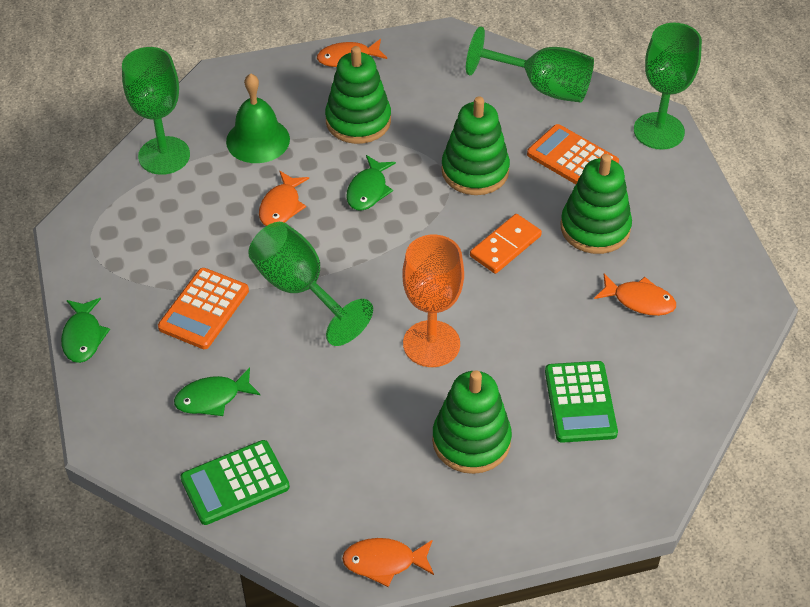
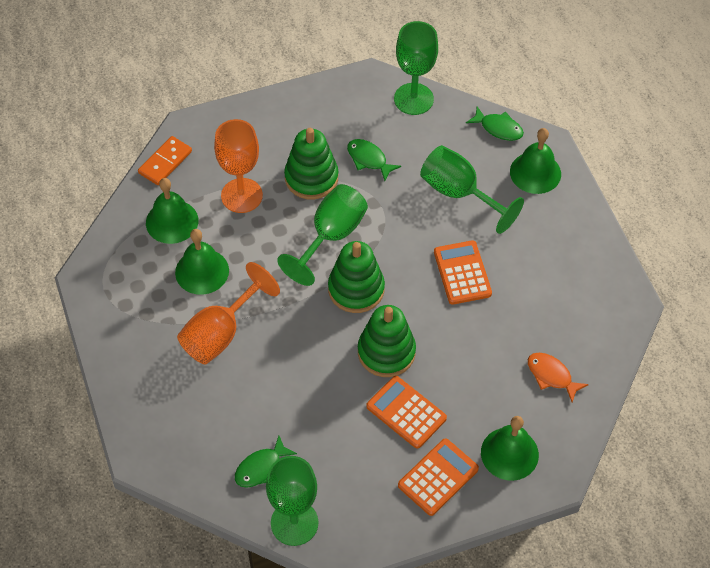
green bell: [226,73,290,163] = 1 -> [146,178,198,244] [175,229,229,295] [481,416,539,481] [510,128,561,194] = 4
green calculator: [180,440,290,525] [545,361,618,443] = 2 -> none = 0
green stacking toy: [325,46,391,144] [432,370,512,474] [441,96,510,195] [560,154,632,254] = 4 -> [284,128,339,199] [328,241,385,313] [358,305,416,377] = 3
orange calculator: [158,268,249,349] [527,124,619,184] = 2 -> [366,376,447,449] [398,438,479,516] [434,240,492,305] = 3
orange fish: [259,171,309,226] [317,39,387,67] [342,538,434,587] [594,274,676,316] = 4 -> [528,353,589,402] = 1
orange goblet: [402,234,464,367] = 1 -> [177,262,280,365] [214,119,263,213] = 2

